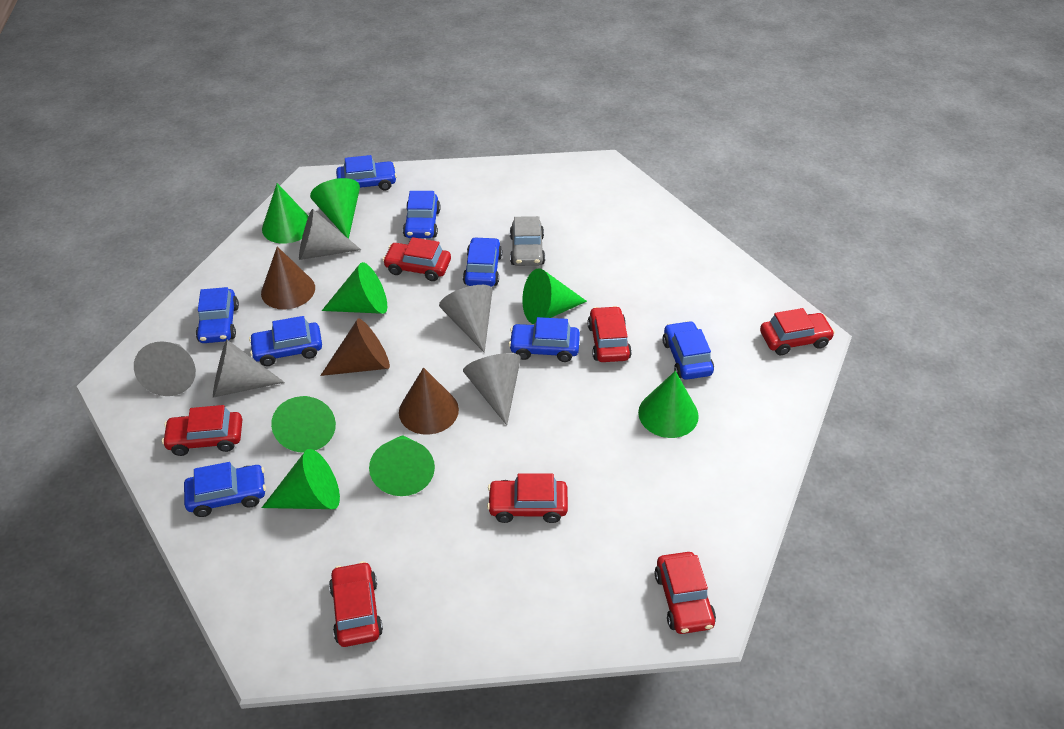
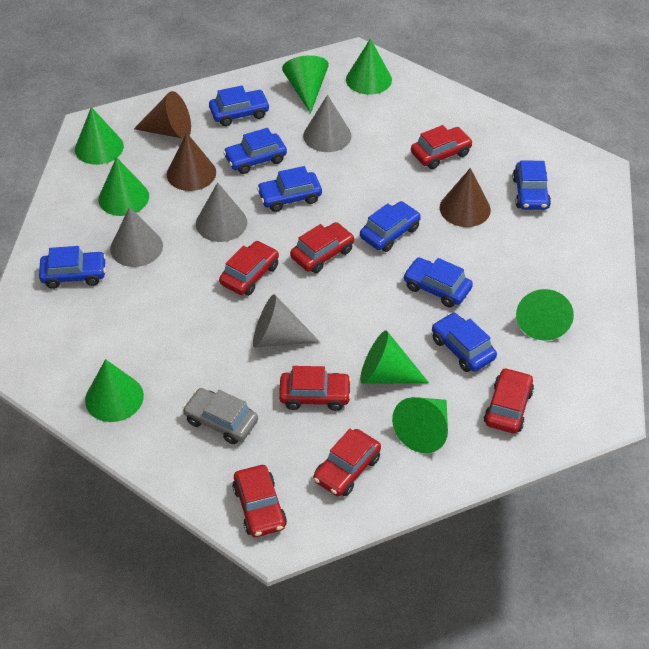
grey cone: [134,341,196,396] [213,340,284,398] [299,209,361,260] [439,285,493,353] [463,353,521,425] = 5 -> [110,207,163,267] [196,182,247,242] [253,294,320,347] [303,95,351,152] = 4

